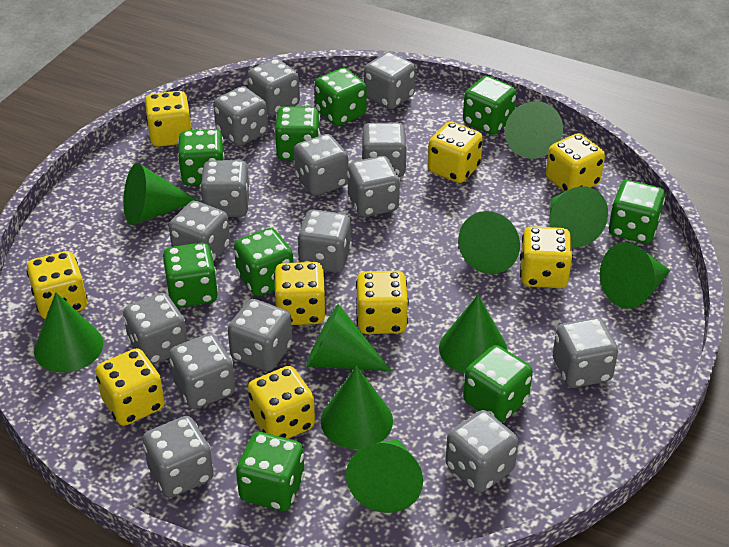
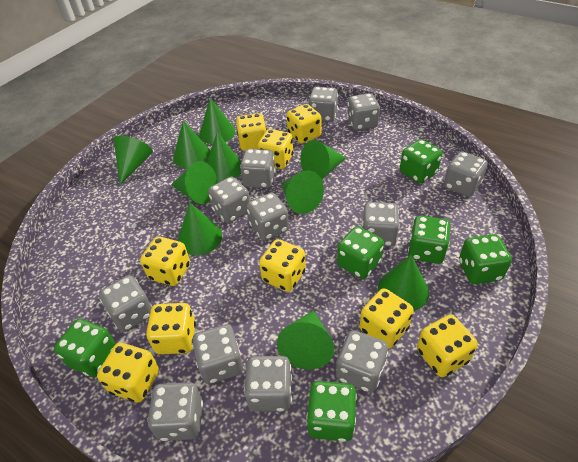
green dice: [162,242,218,308] [178,129,224,186] [234,228,293,296] [236,432,305,511] [275,106,321,160] [315,68,367,126] [463,76,517,135] [463,345,533,423] [608,180,665,244] = 9 -> [54,319,116,377] [306,381,357,442] [337,226,384,279] [400,139,442,184] [408,215,450,264] [459,234,512,284] = 6
grey dice: [123,293,187,365] [143,416,214,497] [169,201,230,262] [169,333,235,409] [200,160,250,217] [213,86,268,146] [228,299,292,372] [247,58,300,116] [294,134,348,196] [297,210,352,273] [347,156,400,217] [361,123,407,177] [364,52,416,109] [446,410,518,493] [553,317,618,388] = 15 -> [99,275,152,332] [147,382,203,441] [192,325,243,384] [208,177,250,223] [240,149,275,188] [244,356,292,412] [247,193,289,241] [308,87,338,122] [336,330,388,393] [347,93,380,131] [362,202,399,247] [444,151,488,197] = 12

